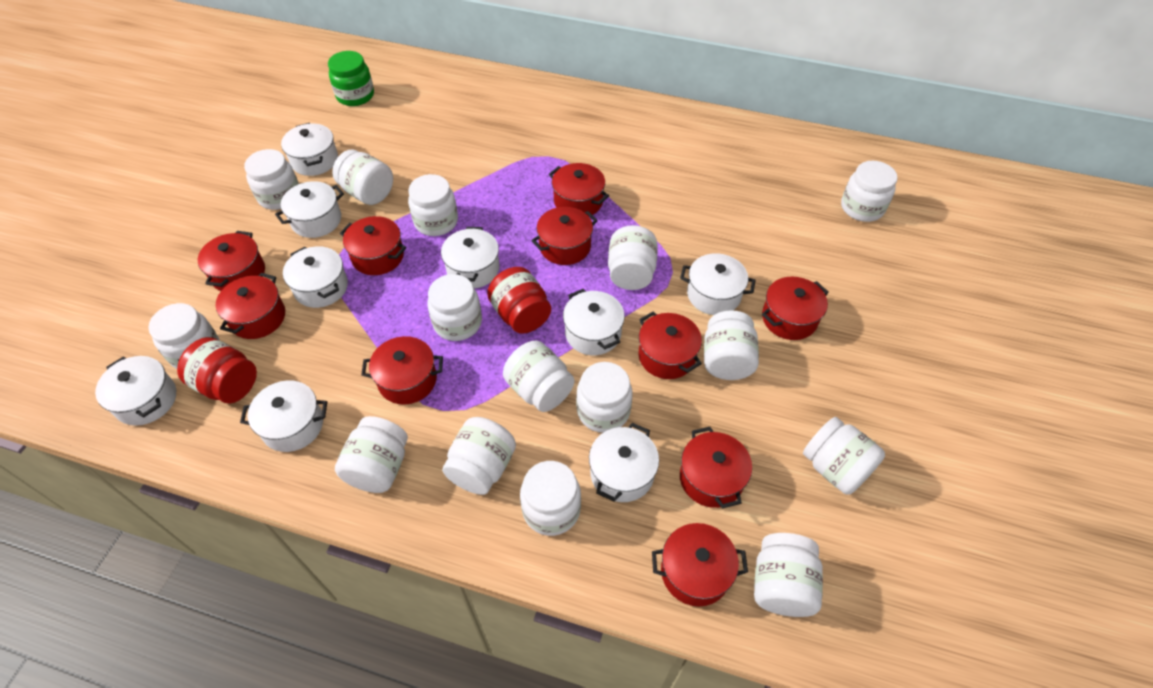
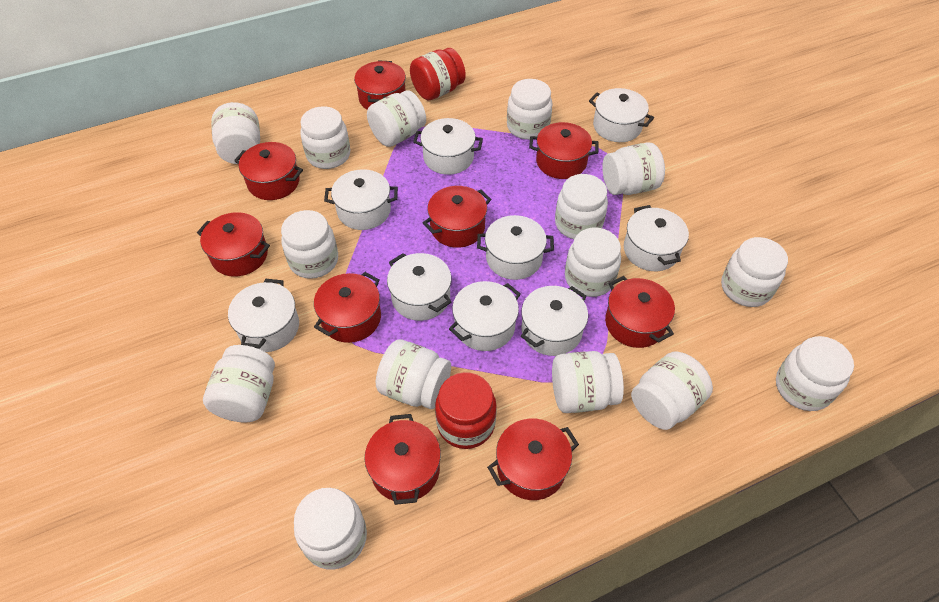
green jar: [328,51,374,106] = 1 -> none = 0
red pot: [198,231,265,291] [216,273,285,339] [340,216,406,275] [361,336,443,405] [531,207,598,265] [549,163,609,215] [638,312,702,379] [652,523,748,607] [680,427,752,509] [762,277,829,340] = 10 -> [197,212,270,277] [234,142,303,200] [314,272,381,343] [354,60,406,110] [365,414,441,505] [423,186,491,248] [487,418,579,500] [529,122,598,179] [605,276,675,348] = 9

